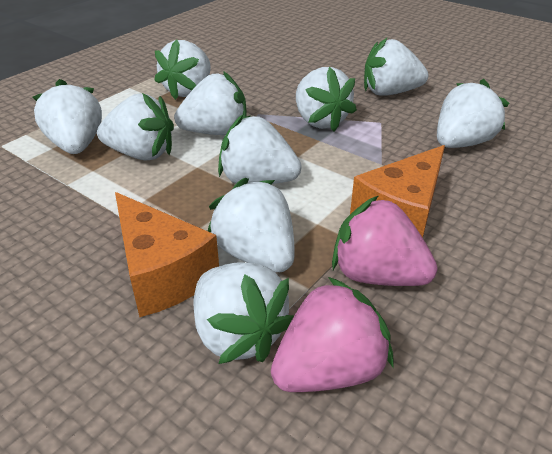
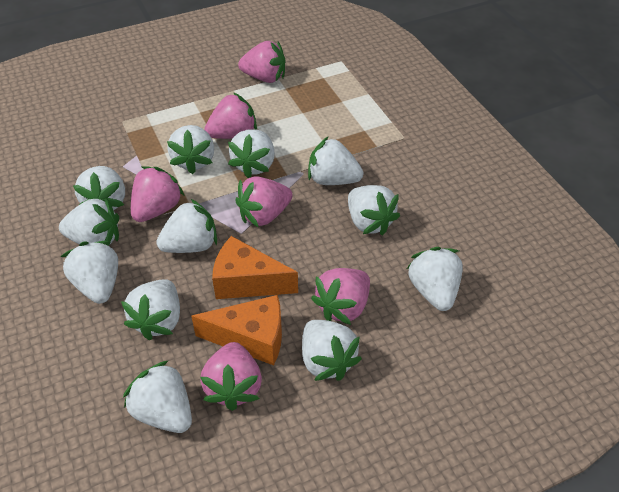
pink strawberry: [271,277,394,392] [332,195,437,286] = 2 -> [131,166,184,222] [200,342,262,411] [205,92,257,139] [235,176,293,228] [238,41,285,83] [311,268,370,325] = 6
white strawberry: [32,79,102,154] [97,93,174,161] [154,40,211,100] [174,71,246,135] [194,263,294,364] [208,178,295,272] [218,115,302,184] [296,67,357,132] [364,37,428,96] [437,79,509,148] = 10 -> [59,197,119,246] [61,241,118,304] [73,166,125,210] [121,279,180,341] [123,360,192,433] [156,199,217,253] [167,125,214,174] [228,129,275,178] [302,320,362,381] [308,136,363,185] [348,185,400,236] [407,247,463,311] = 12

